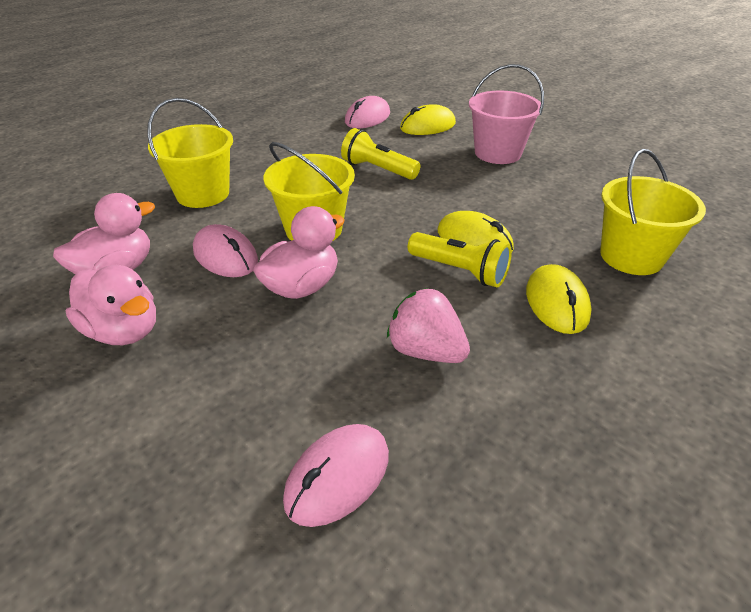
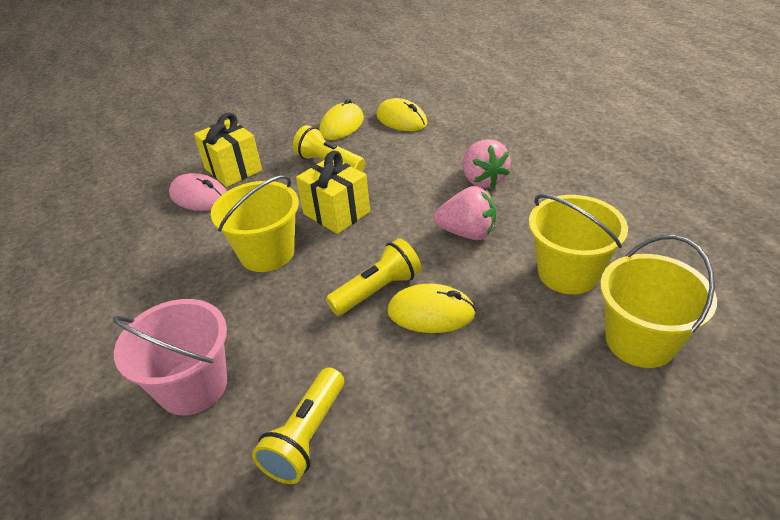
pink duck: [53,193,155,274] [66,265,156,345] [253,206,345,299] = 3 -> none = 0
pink mouse: [193,224,258,277] [283,424,389,527] [345,96,390,128] = 3 -> [169,173,227,211] = 1
pink strawberry: [387,288,470,363] = 1 -> [434,186,496,240] [463,139,511,188] = 2
yellow flashlight: [341,128,420,180] [408,232,512,287] = 2 -> [252,368,344,484] [293,125,366,172] [326,238,421,316] = 3
yellow gift: none = 0 -> [194,113,262,187] [296,151,370,234] = 2

